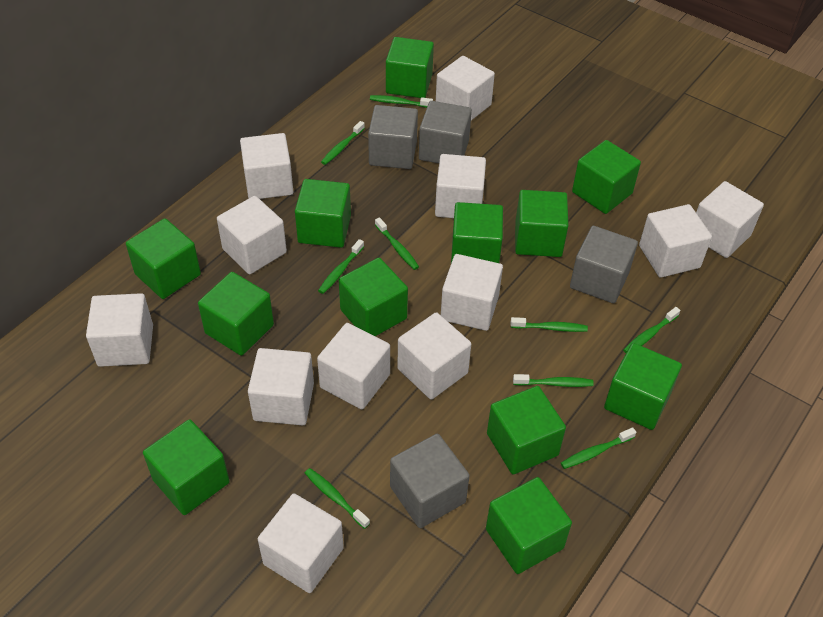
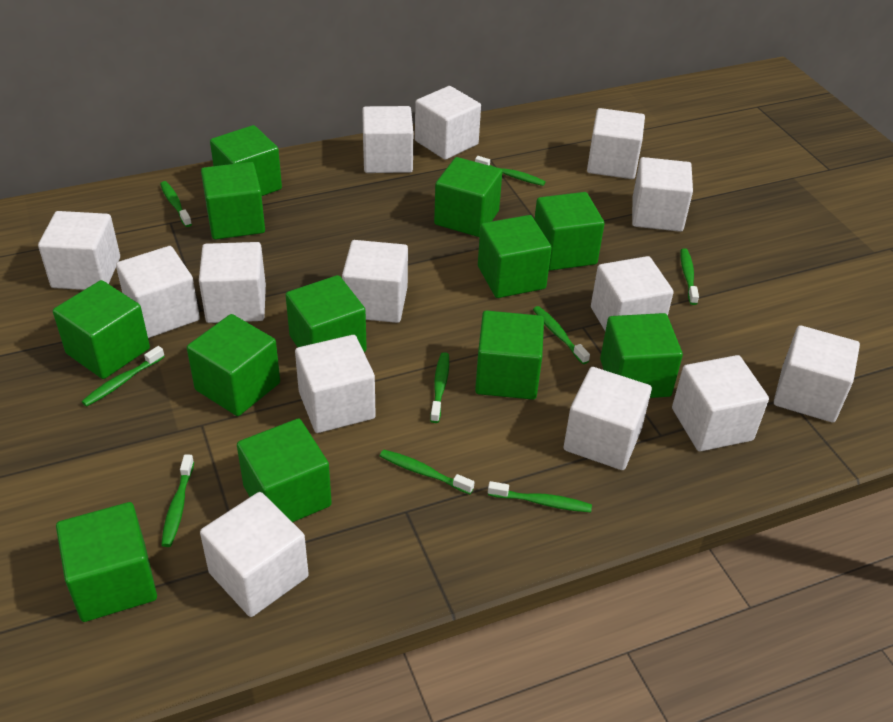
grey cube: [368,105,418,169] [390,434,470,528] [419,101,472,163] [570,226,638,303] = 4 -> none = 0
white cube: [86,293,153,367] [217,196,287,274] [240,133,293,199] [248,348,314,425] [258,493,344,593] [317,323,390,409] [397,312,471,399] [435,154,486,218] [436,56,495,120] [441,254,503,331] [639,204,712,278] [696,181,764,258] = 12 -> [38,211,120,290] [116,246,200,338] [199,242,266,323] [200,492,309,617] [295,335,376,433] [342,240,408,323] [362,106,414,173] [415,86,481,160] [564,367,652,470] [587,108,645,179] [591,256,674,331] [632,157,693,232] [672,355,769,451] [774,325,860,422] = 14

